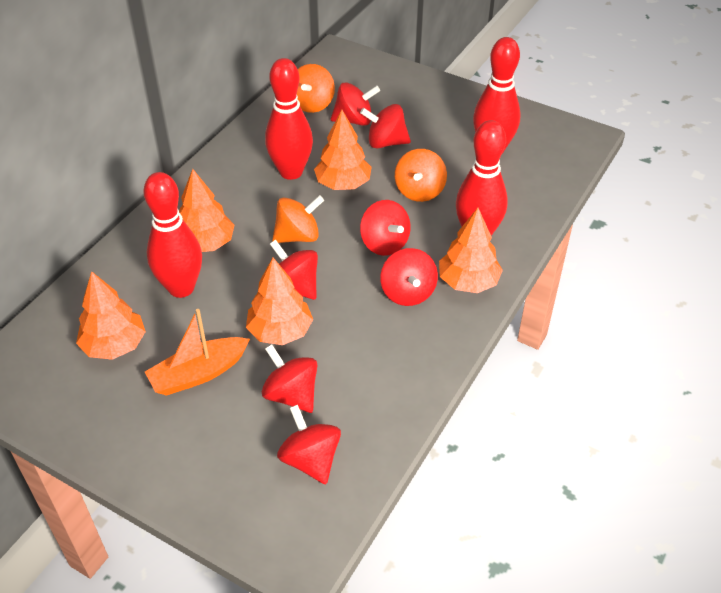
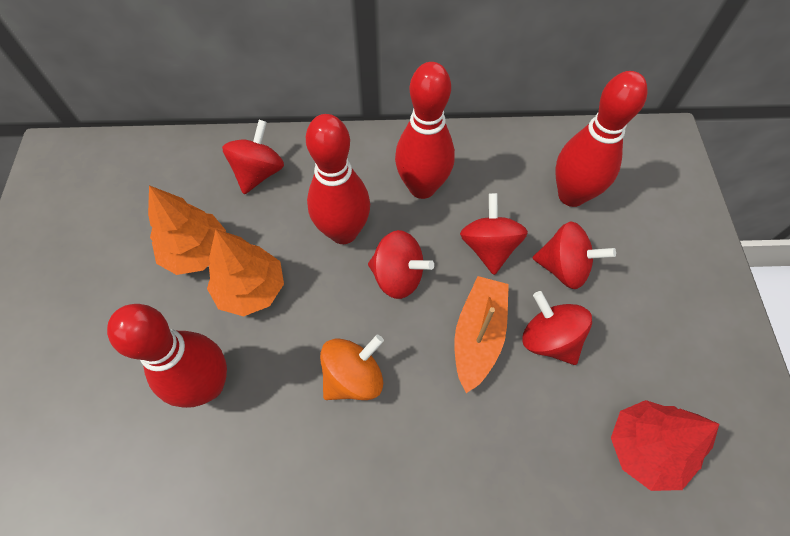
orange spinning top: [272,195,324,243] [297,64,335,113] [395,149,447,202] = 3 -> [320,335,384,400] = 1
orange tree: [76,271,146,360] [179,169,234,252] [246,258,313,345] [314,110,372,190] [439,208,503,293] = 5 -> [148,185,226,275] [207,229,284,317] = 2
red spinning top: [262,344,317,413] [270,240,318,300] [277,405,341,484] [331,82,380,126] [360,104,411,148] [360,200,411,256] [380,248,438,306] = 7 -> [222,120,284,194] [368,230,434,299] [460,193,528,275] [522,291,592,365] [533,221,616,289] = 5
red tree: none = 0 -> [611,400,719,491] = 1

